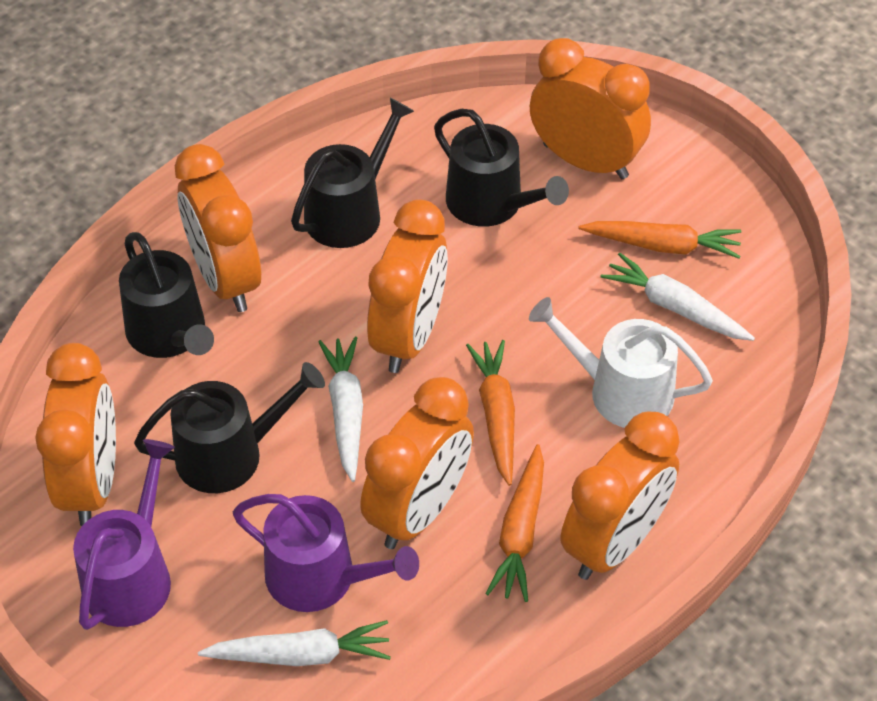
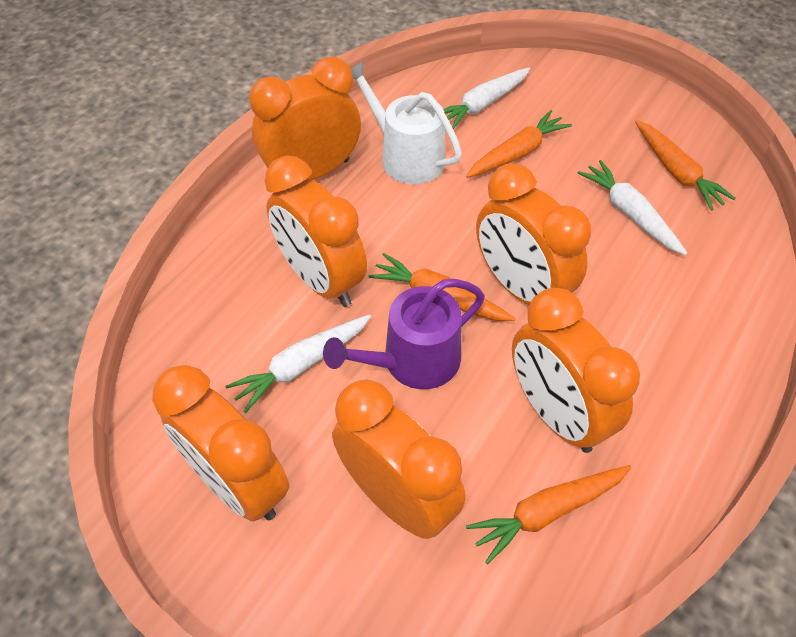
black watering can: [119,232,214,358] [134,362,325,493] [291,98,414,248] [434,109,569,227] = 4 -> none = 0
orange carrot: [466,340,515,486] [485,444,544,602] [579,221,742,259] = 3 -> [369,253,516,321] [466,110,572,178] [466,465,631,564] [635,120,736,211] = 4
purple watering can: [73,439,175,630] [233,494,419,612] = 2 -> [323,279,485,389] = 1

